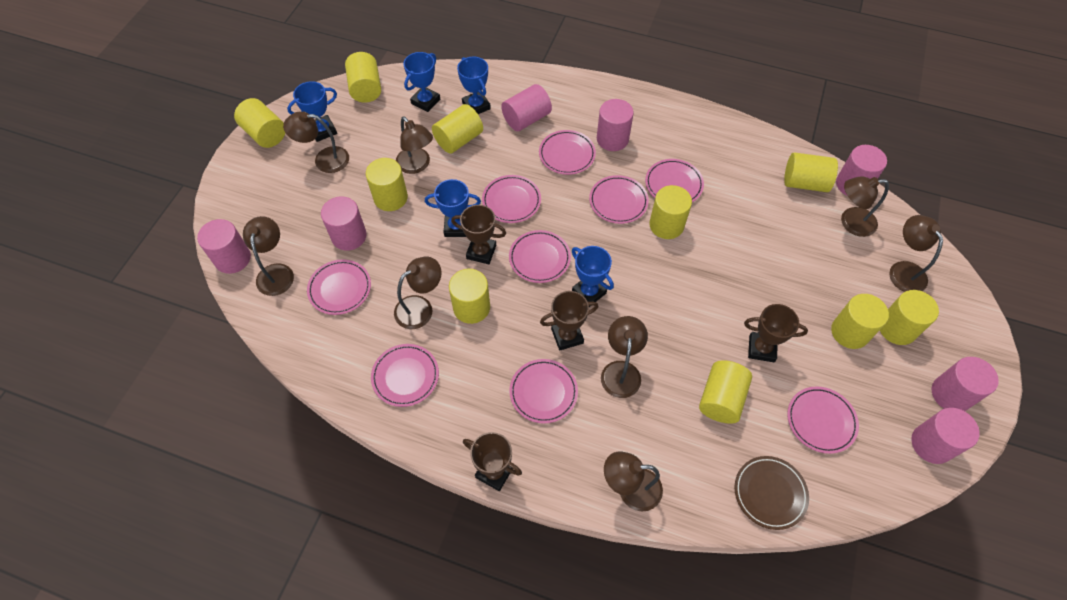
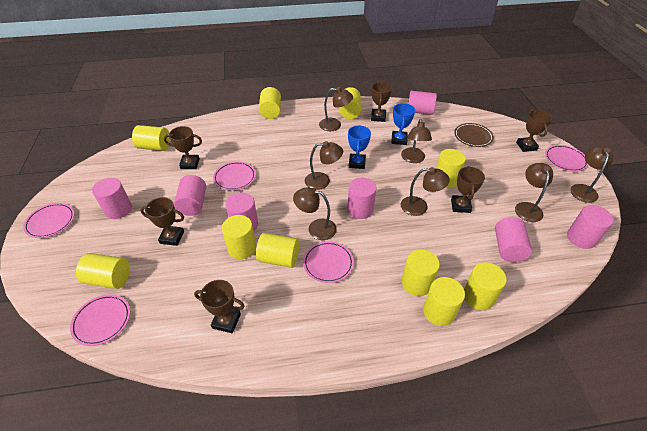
blue trophy: [287,81,337,142] [403,52,440,112] [425,179,481,237] [457,57,491,114] [572,246,614,307] = 5 -> [348,125,371,169] [391,103,415,145] = 2
brown lamp: [243,216,294,296] [283,112,349,173] [394,257,442,329] [396,116,433,174] [601,316,648,398] [604,451,663,512] [841,176,889,237] [889,215,943,292] = 8 -> [293,187,337,240] [305,141,343,190] [319,87,353,131] [401,119,432,163] [401,167,450,216] [515,163,553,222] [570,146,613,203] = 7
brown trophy: [451,205,506,264] [463,432,522,491] [540,291,598,350] [744,304,808,362] = 4 -> [140,197,184,246] [164,126,202,169] [194,280,244,333] [371,82,392,122] [451,166,485,213] [516,110,552,152] = 6
pink plate: [307,259,371,315] [371,344,439,407] [482,175,541,223] [509,230,571,283] [509,359,578,424] [539,130,596,175] [589,175,649,224] [645,159,704,202] [787,387,859,454] = 9 -> [23,203,74,238] [70,294,130,346] [213,161,256,191] [303,241,354,283] [545,145,588,172] = 5

